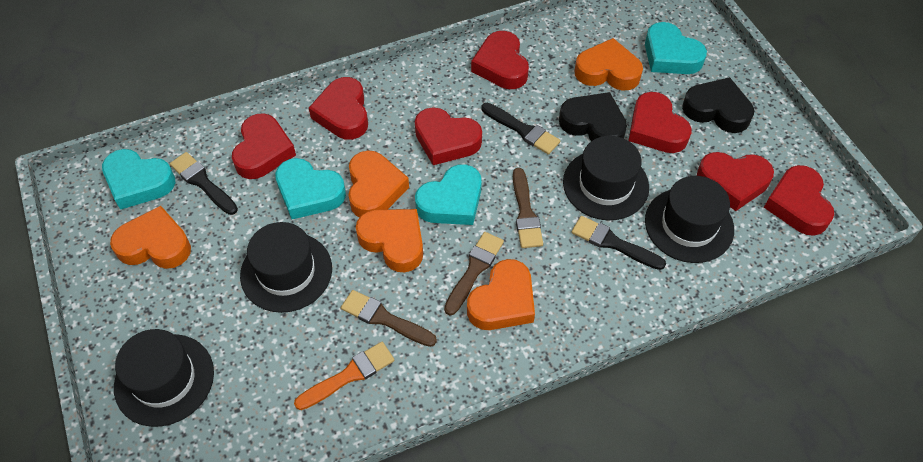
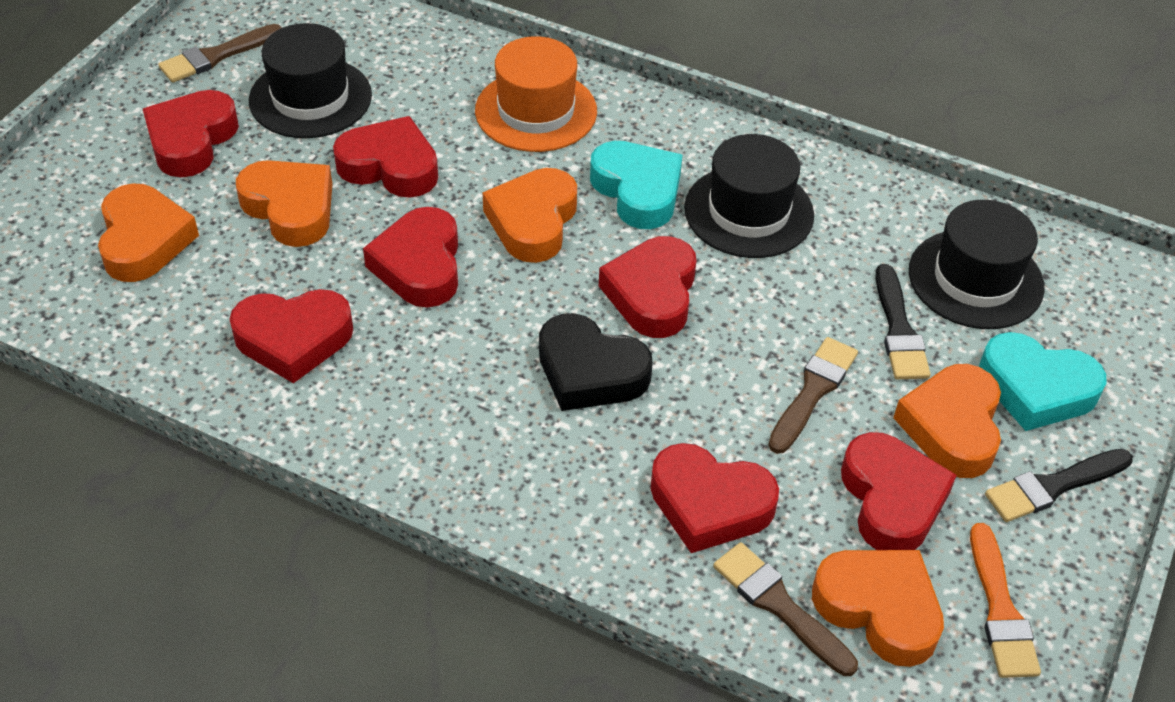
black brush: [170,152,238,215] [481,103,560,155] [571,216,666,270] = 3 -> [875,264,931,379] [985,449,1133,522] = 2
black hat: [114,329,214,427] [240,222,332,313] [563,136,649,220] [645,176,734,263] = 4 -> [249,23,372,138] [684,134,814,258] [909,200,1045,329] = 3
black heart: [559,92,627,141] [682,77,754,133] = 2 -> [539,313,653,411] = 1
orange hat: none = 0 -> [475,36,597,152] = 1
turquoise heart: [102,149,175,210] [275,158,346,219] [415,164,482,225] [645,22,707,74] = 4 -> [590,141,683,229] [979,332,1107,431] = 2

